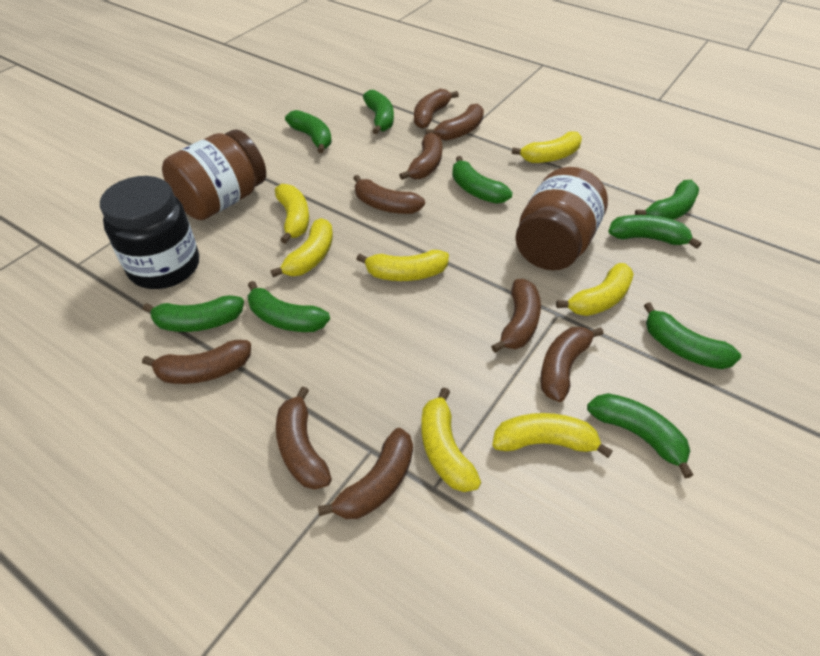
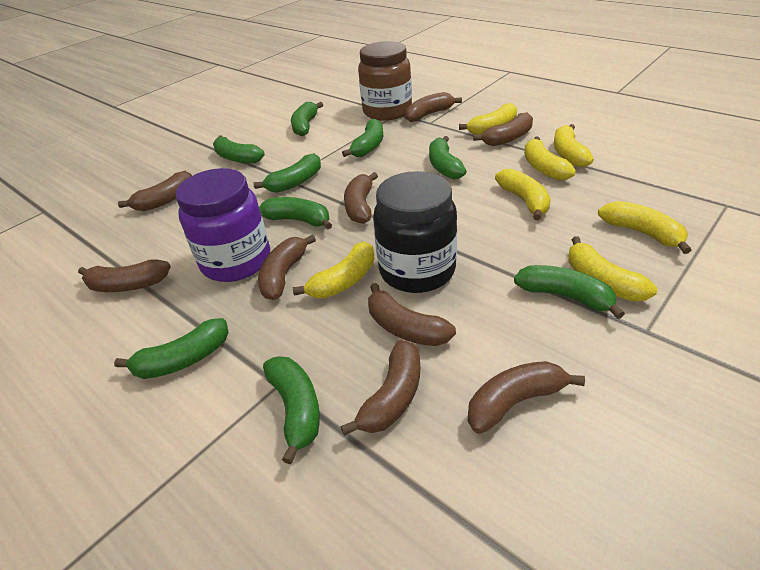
brown jar: [162,129,266,220] [515,167,608,270] = 2 -> [358,41,412,121] = 1
purple jar: none = 0 -> [176,168,270,282] = 1

